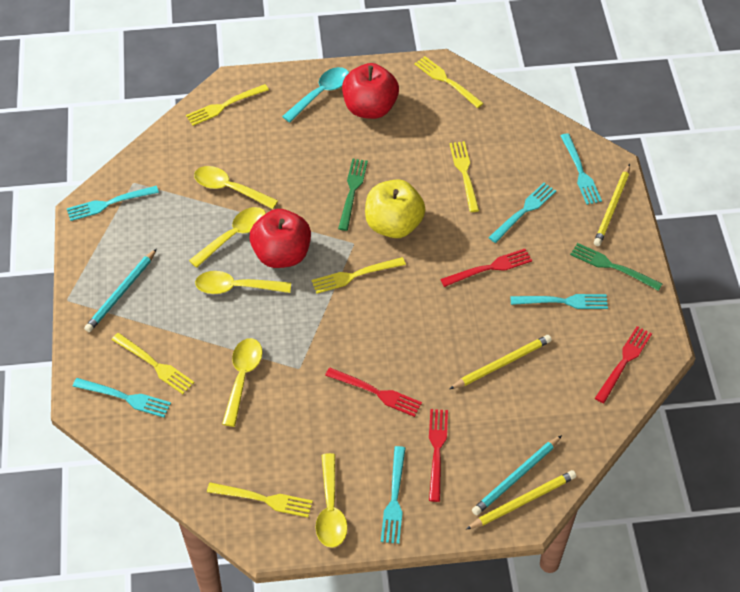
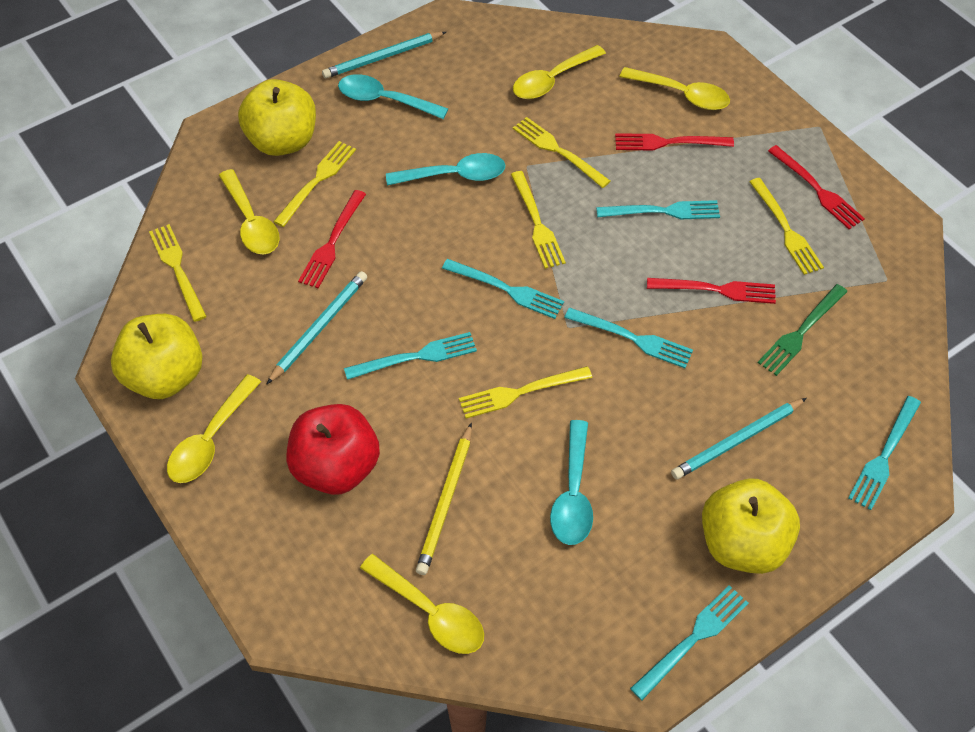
green fork: [338,159,368,231] [570,243,662,291] = 2 -> [758,284,848,376] = 1
red apple: [250,209,311,268] [342,63,399,119] = 2 -> [286,404,380,495] = 1
turquoise pencil: [84,249,157,332] [472,435,562,515] = 2 -> [267,271,367,384] [322,32,446,78] [671,398,807,480] = 3
turquoise spoon: [282,67,349,122] = 1 -> [338,74,448,119] [386,153,505,185] [550,420,593,545] = 3
yellow apple: [365,179,426,238] = 1 -> [111,314,202,399] [238,79,316,156] [702,478,800,574] = 3
yellow pencil: [449,335,552,389] [466,470,576,530] [594,164,630,246] = 3 -> [416,423,472,575] = 1

